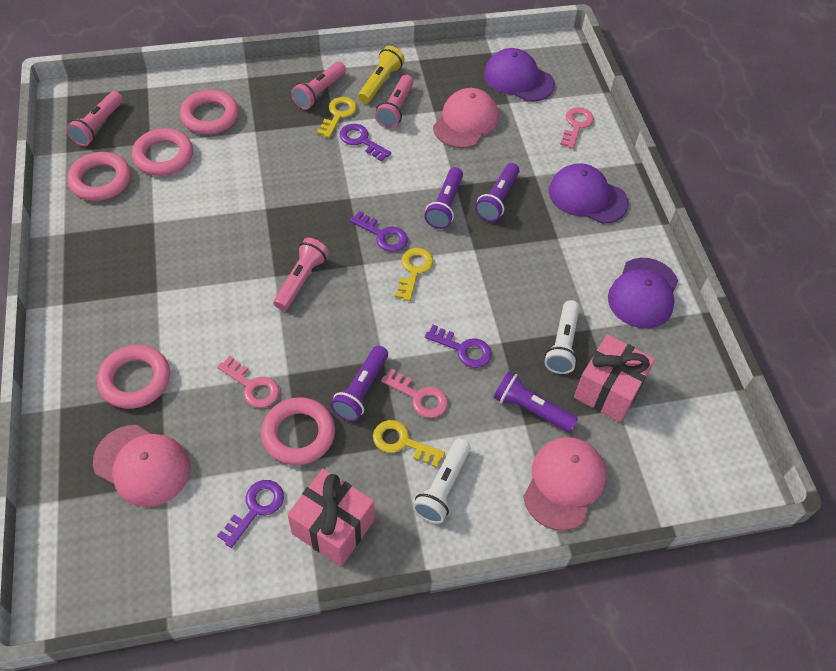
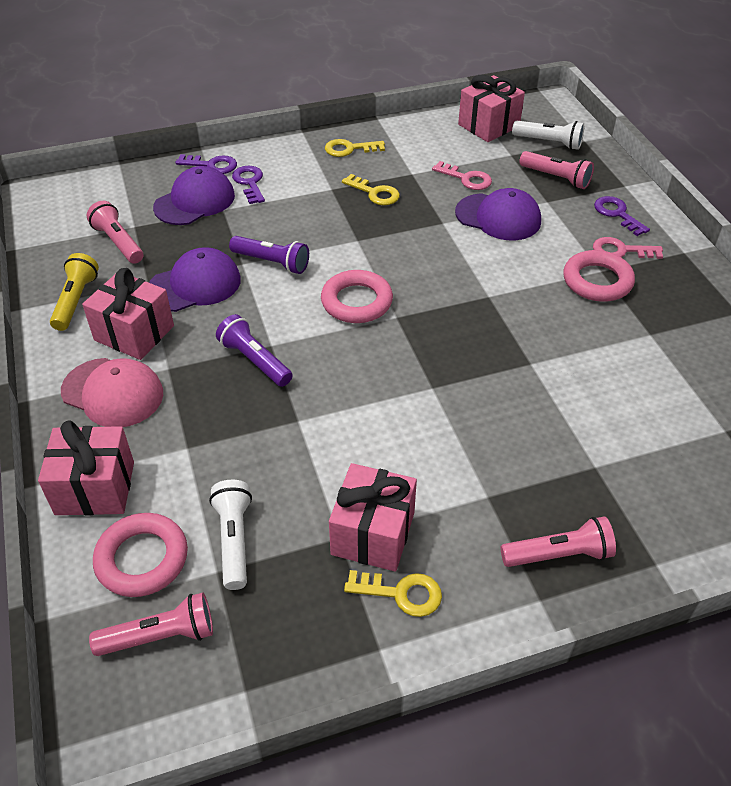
pink cap: [93,425,190,507] [433,88,499,148] [523,437,606,531] = 3 -> [61,358,163,427] = 1
pink gift: [287,469,374,566] [574,334,655,423] = 2 -> [38,420,134,515] [82,268,174,360] [329,463,417,571] [458,75,525,142] = 4
pink key: [217,356,280,408] [381,368,448,418] [560,107,594,149] = 3 -> [432,161,492,190] [593,237,663,259] = 2
pink ring: [67,152,131,201] [97,345,170,409] [132,128,193,176] [180,90,239,134] [261,397,335,465] = 5 -> [93,513,188,597] [321,270,393,323] [563,250,635,302] = 3
purple flashlight: [331,346,388,422] [424,167,463,229] [475,163,520,222] [493,371,578,433] = 4 -> [216,314,293,387] [229,236,309,274] = 2
purple key: [217,480,284,548] [339,124,391,161] [350,211,408,252] [425,325,492,368] = 4 -> [175,154,237,174] [232,166,265,204] [594,196,650,236] = 3

